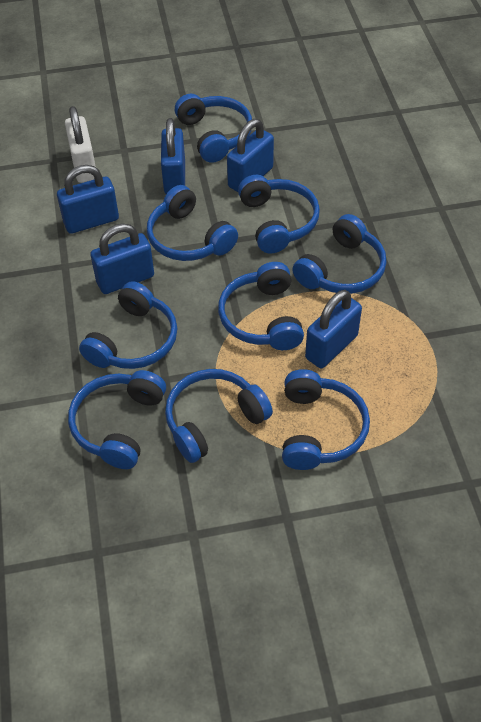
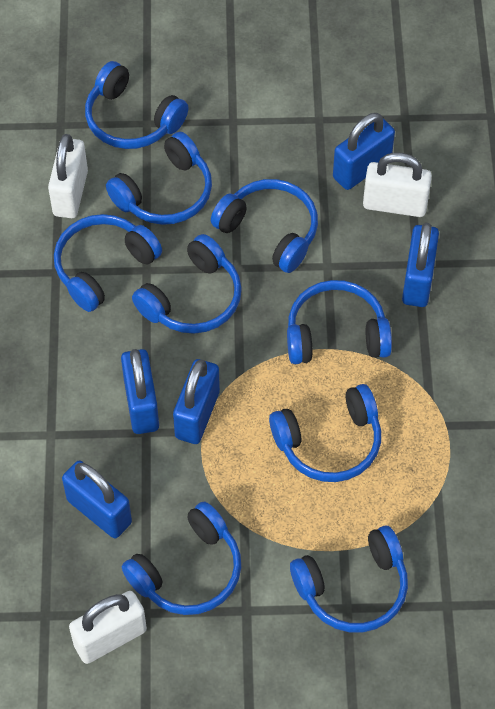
white padlock: [65,106,96,183] = 1 -> [48,134,88,218] [69,591,147,664] [363,152,432,217] = 3

